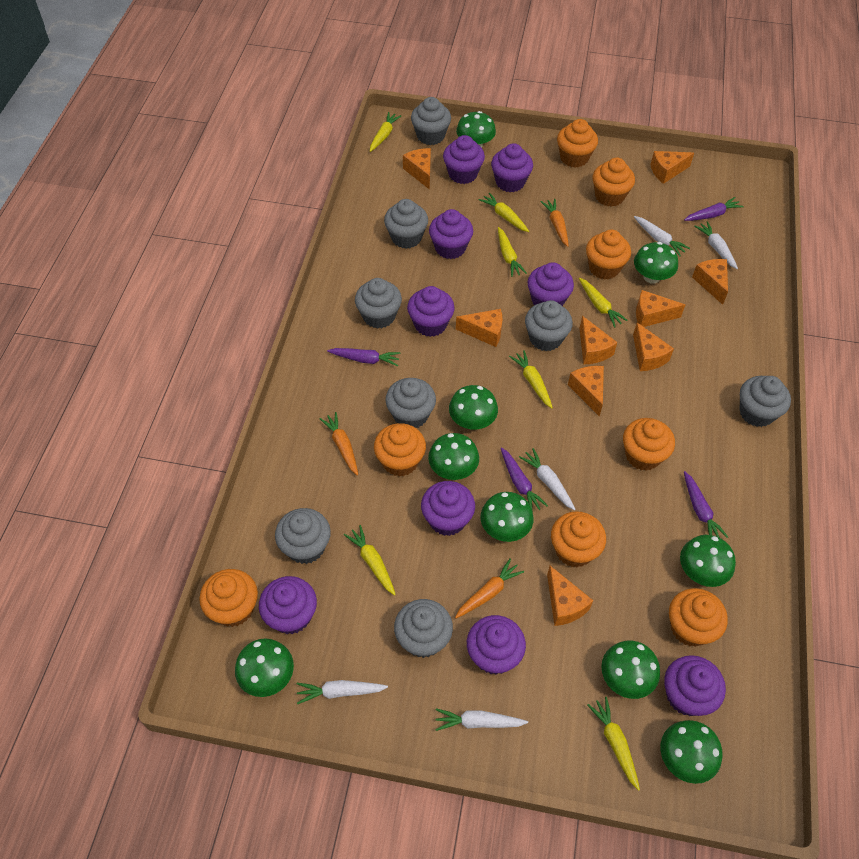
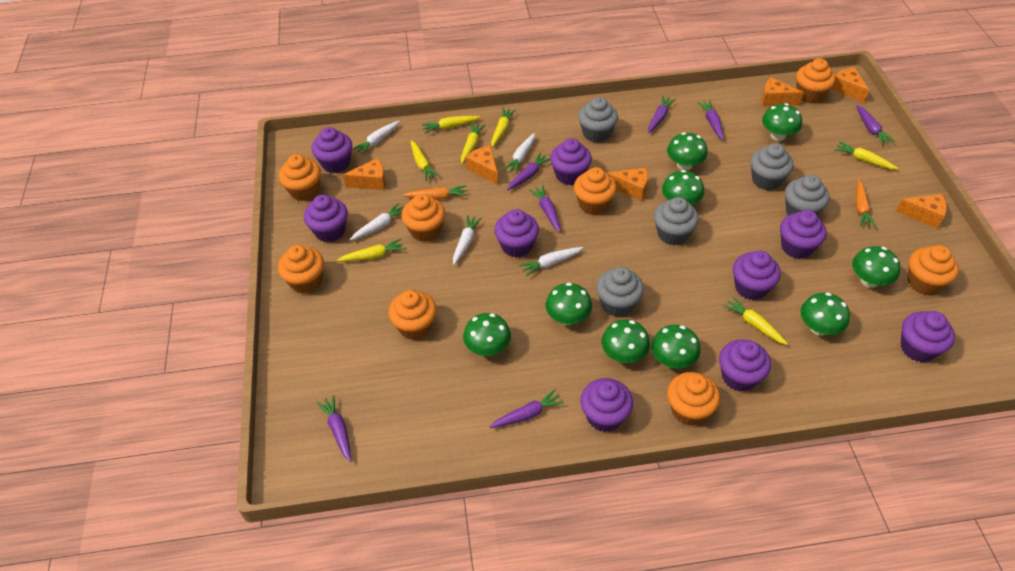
grey cupcake: [275,508,331,564] [355,278,402,329] [384,199,428,249] [385,378,436,428] [394,599,453,658] [411,97,451,145] [525,300,573,351] [739,376,791,427] = 8 -> [578,97,618,143] [596,267,644,317] [654,197,699,246] [750,143,793,190] [785,175,830,216] = 5
orange carrot: [320,412,358,476] [455,558,524,618] [541,199,569,247] = 3 -> [403,185,467,200] [856,180,876,228] = 2
orange cheese: [403,148,431,190] [456,309,503,347] [547,566,593,626] [568,366,604,416] [579,316,617,364] [633,323,674,371] [636,290,685,327] [650,151,694,184] [692,259,728,305] = 9 -> [343,158,386,190] [465,145,498,185] [607,167,648,201] [762,77,804,106] [831,67,869,103] [896,194,947,229] = 6
purple carrot: [327,348,400,366] [501,447,548,513] [684,197,744,221] [684,471,728,538] = 4 -> [317,395,351,462] [490,389,564,428] [507,152,550,190] [529,185,561,232] [648,96,676,133] [697,100,724,140] [856,105,895,145] = 7

